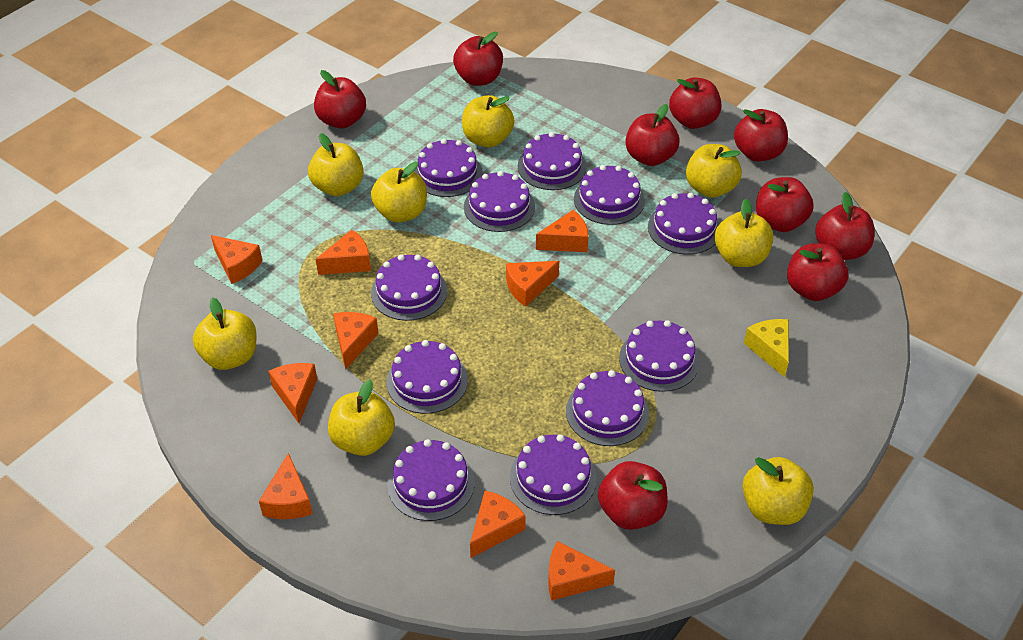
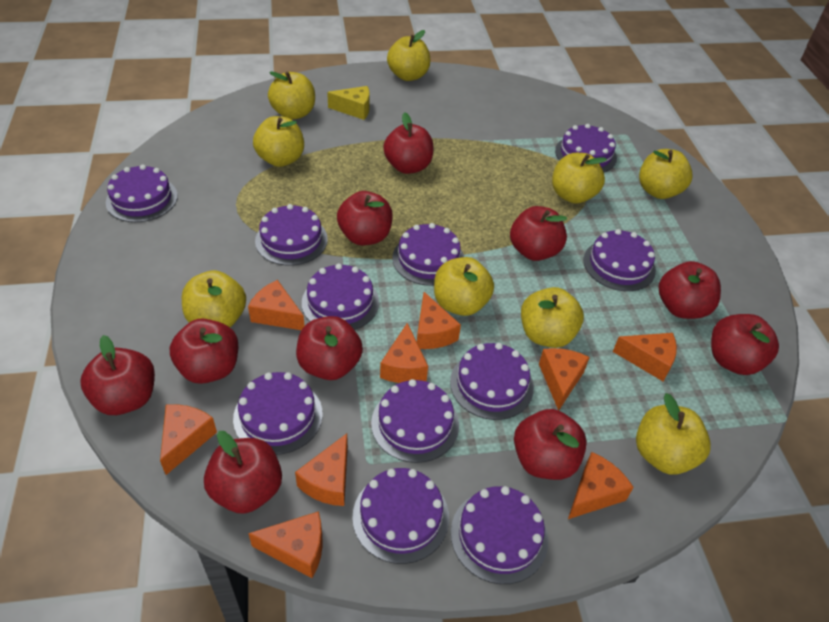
red apple: [314,70,366,129] [453,32,503,86] [598,461,668,530] [625,104,680,166] [669,77,721,129] [734,109,788,162] [756,177,814,232] [787,243,848,301] [815,192,875,260] = 9 -> [81,335,155,415] [170,319,238,384] [204,431,282,514] [296,316,363,380] [337,191,393,245] [383,112,433,174] [510,206,567,261] [514,409,587,480] [659,261,721,319] [711,314,779,375] = 10
yellow apple: [193,298,257,370] [308,133,364,196] [328,379,395,456] [371,162,427,222] [462,95,515,147] [686,144,742,198] [714,199,773,267] [742,457,814,525] = 8 -> [182,270,246,327] [253,116,304,167] [268,72,315,120] [387,30,430,81] [434,257,494,316] [521,287,584,348] [552,153,607,204] [636,393,711,475] [639,149,692,199] = 9

